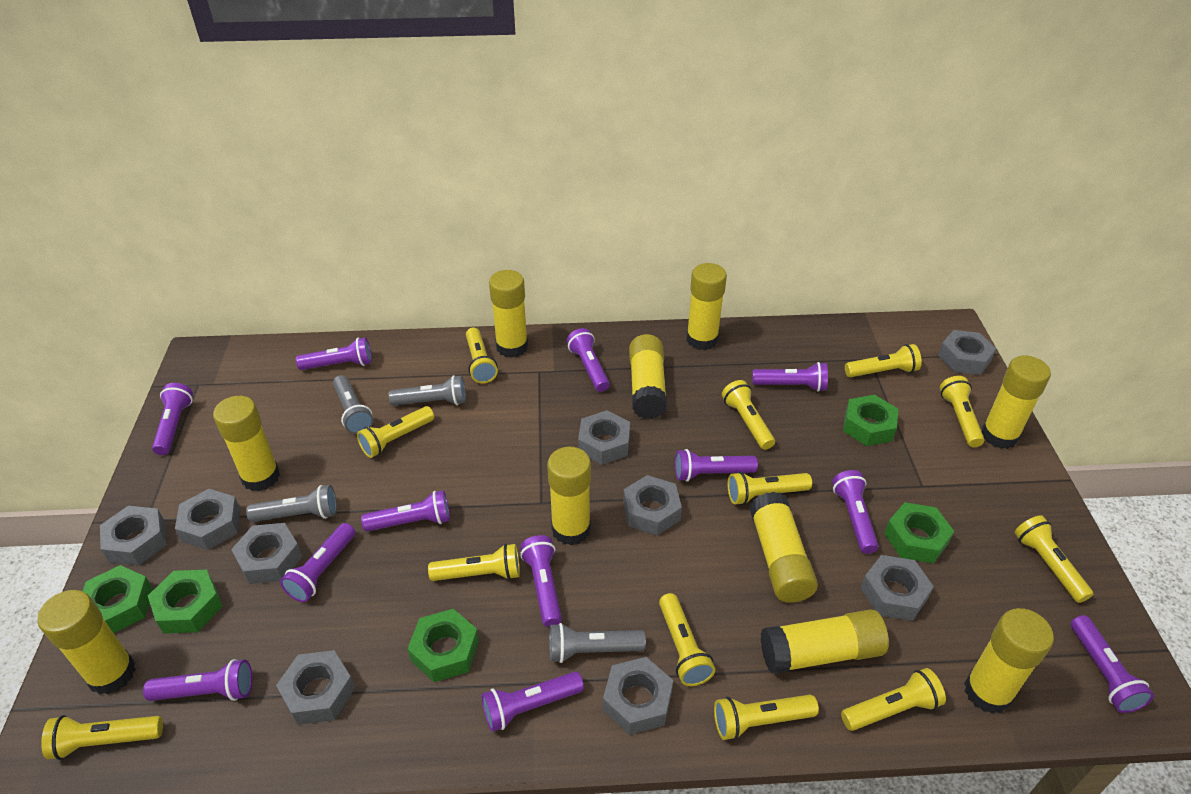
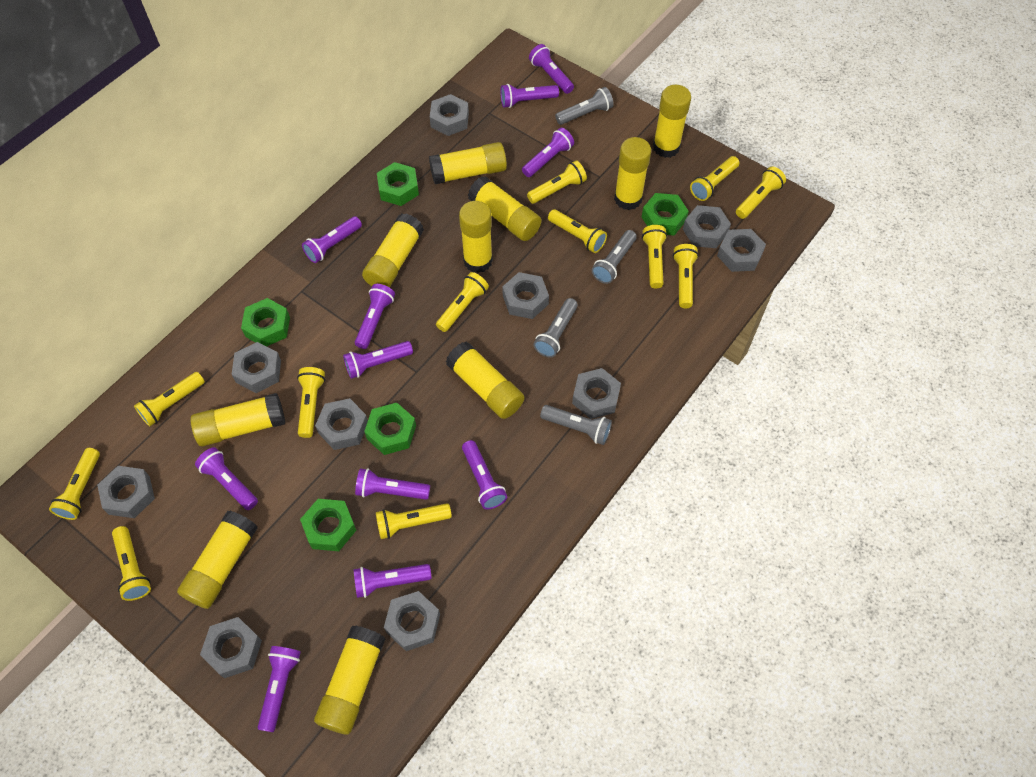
grey nut: [100,506,167,565] [175,489,241,550] [231,523,302,584] [276,650,355,725] [578,410,630,465] [603,657,673,735] [623,475,682,536] [861,555,934,621] [938,330,996,375] = 9 -> [97,466,155,518] [200,617,262,678] [232,342,281,393] [315,398,368,450] [384,591,440,651] [430,94,469,136] [502,272,549,319] [572,368,621,419] [683,205,731,248] [717,229,766,272] = 10
purple flashlight: [143,659,252,701] [152,383,193,455] [280,523,355,602] [296,337,372,370] [361,490,450,532] [481,671,584,732] [520,535,562,627] [567,328,610,392] [675,449,758,482] [752,362,828,392] [832,470,879,554] [1071,615,1154,713] = 12 -> [195,447,258,510] [258,646,301,732] [302,216,362,263] [343,341,413,379] [354,564,432,598] [355,284,395,349] [355,468,430,500] [462,440,507,510] [500,84,559,108] [522,128,574,177] [529,44,574,94] = 11

